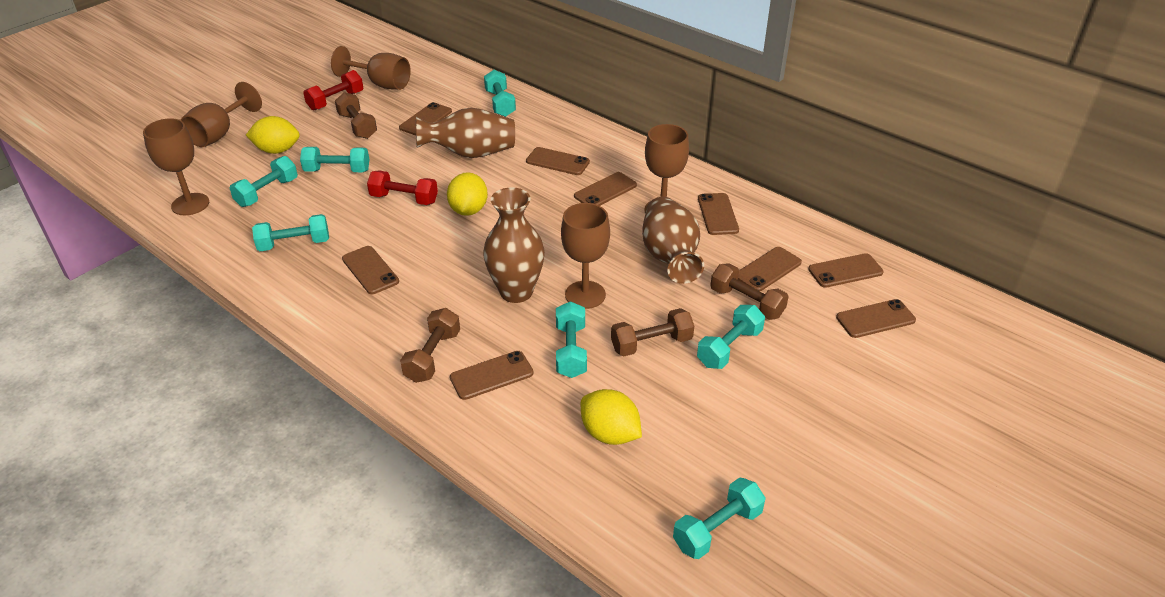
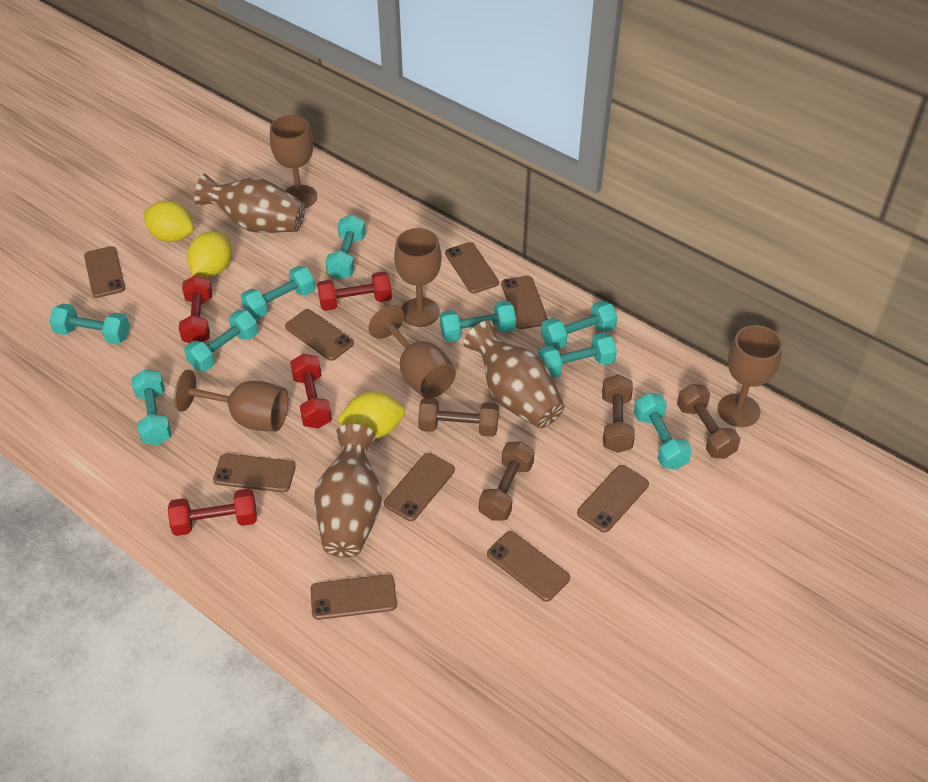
red dumbbell: [303,70,363,110] [367,171,438,205] = 2 -> [168,489,257,536] [179,275,212,343] [290,354,332,428] [317,271,392,311] = 4
turquoise dumbbell: [230,156,298,207] [252,214,329,251] [300,147,369,172] [484,70,516,117] [556,301,587,378] [673,478,766,559] [697,305,765,369] = 7 -> [49,303,130,345] [131,369,172,445] [184,310,258,371] [241,266,315,319] [326,214,366,280] [440,301,516,342] [538,333,617,378] [541,301,617,350] [634,393,692,470] = 9

